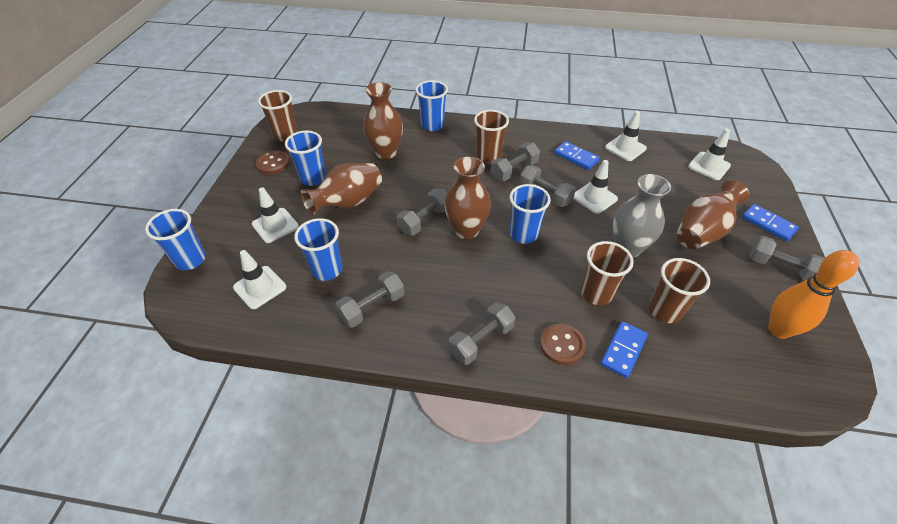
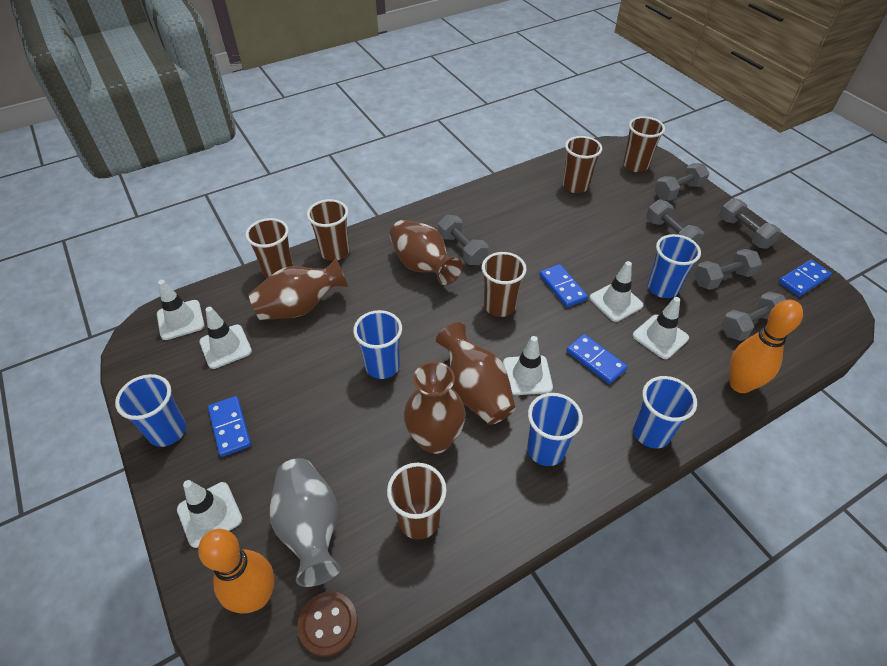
blue domino: [554,141,600,170] [600,321,648,378] [742,204,799,241] = 3 -> [208,396,251,457] [539,264,588,308] [566,334,628,384] [779,260,832,297] = 4
brown button: [256,150,290,174] [540,323,586,365] = 2 -> [297,591,358,657] = 1
brown cup: [258,90,298,142] [474,110,509,163] [581,241,634,305] [649,258,710,323] = 4 -> [245,218,293,279] [307,199,349,261] [387,463,447,540] [482,252,526,317] [563,136,602,193] [623,116,665,172] = 6
orange bowling pin: [768,250,859,339] = 1 -> [198,529,275,614] [729,300,803,393] = 2
white traffic cone: [233,250,286,309] [252,187,299,243] [573,160,618,214] [605,111,647,161] [688,129,731,180] = 5 -> [157,280,205,340] [177,480,242,548] [199,307,252,369] [503,336,553,395] [589,261,643,322] [632,297,689,359] = 6

